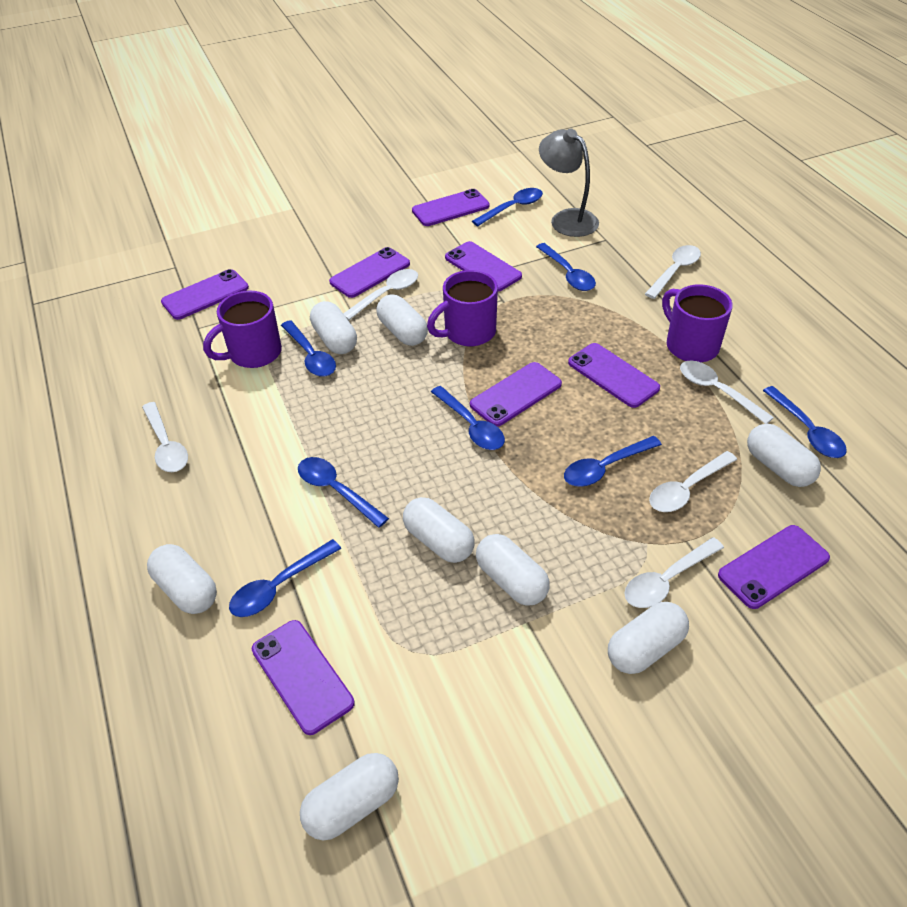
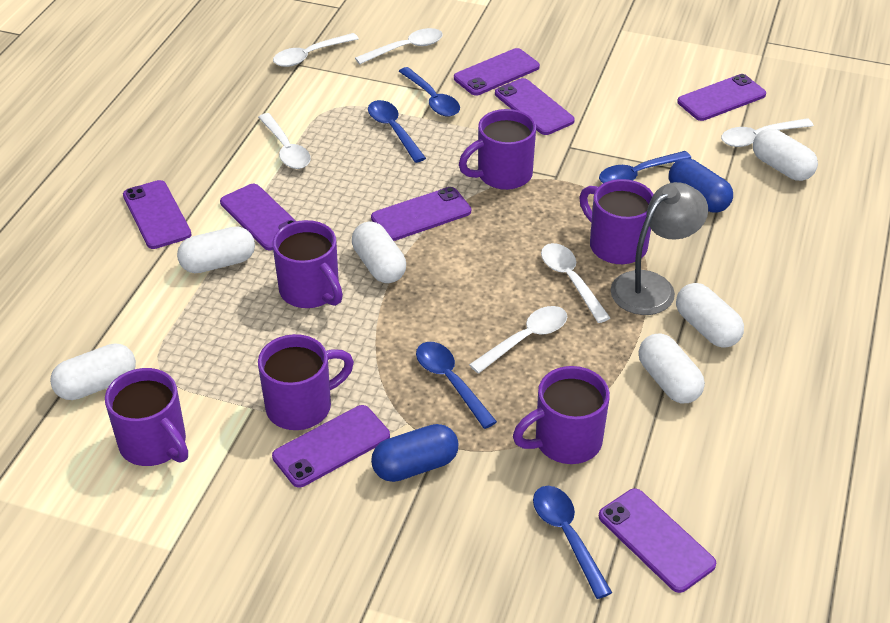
blue capsule: none = 0 -> [371,424,458,482] [669,158,733,213] = 2
blue spoon: [229,539,341,617] [281,320,336,377] [298,457,389,528] [431,386,505,450] [472,188,543,226] [536,243,596,291] [564,436,662,487] [763,386,847,458] = 8 -> [368,100,426,163] [399,67,460,117] [416,342,497,429] [533,486,612,599] [599,151,691,183] = 5
purple mug: [203,291,282,368] [427,270,498,346] [662,284,733,362] = 3 -> [105,368,188,466] [258,334,354,430] [272,220,343,308] [459,109,536,190] [513,366,610,464] [579,179,654,264] = 6
white capsule: [147,544,217,614] [300,753,399,840] [310,301,357,354] [376,294,428,346] [403,497,475,563] [476,534,550,606] [608,602,689,674] [747,424,821,487] = 8 -> [50,343,136,400] [177,226,255,273] [352,221,406,283] [639,334,705,403] [676,283,744,348] [753,129,818,181] = 6

